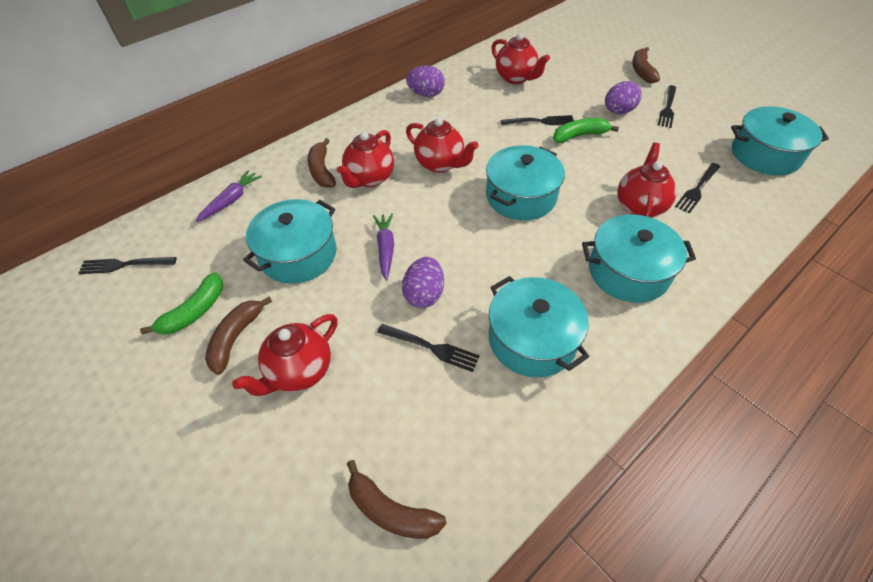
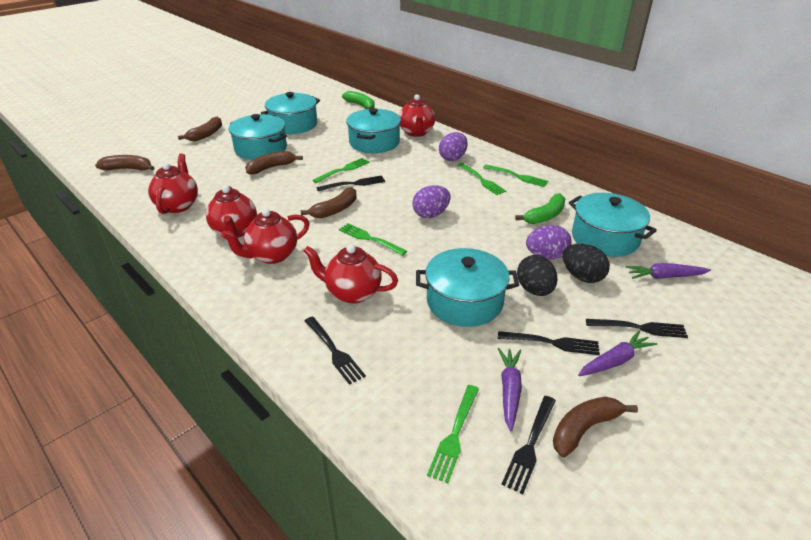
black egg: none = 0 -> [517,255,558,296] [563,244,610,283] = 2
brown banana: [205,297,272,375] [308,138,336,188] [347,460,446,539] [632,47,660,83] = 4 -> [95,155,155,171] [178,117,222,141] [245,151,303,175] [301,187,357,218] [553,397,638,457] = 5
green fork: none = 0 -> [313,158,370,183] [339,223,407,256] [427,385,479,483] [457,163,507,195] [483,165,549,187] = 5
purple carrot: [196,170,262,222] [373,214,394,281] = 2 -> [498,348,522,432] [578,330,657,376] [626,263,711,279] = 3

